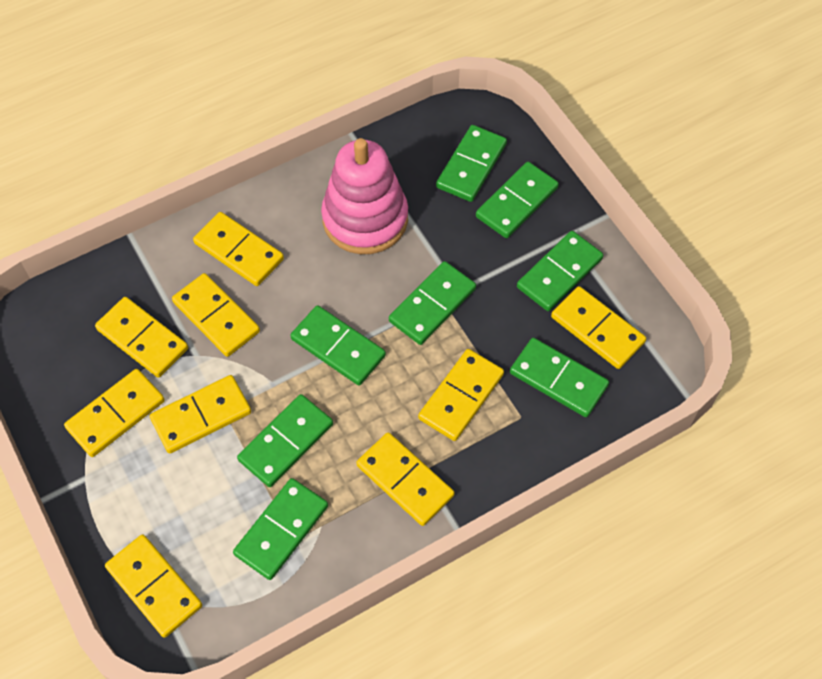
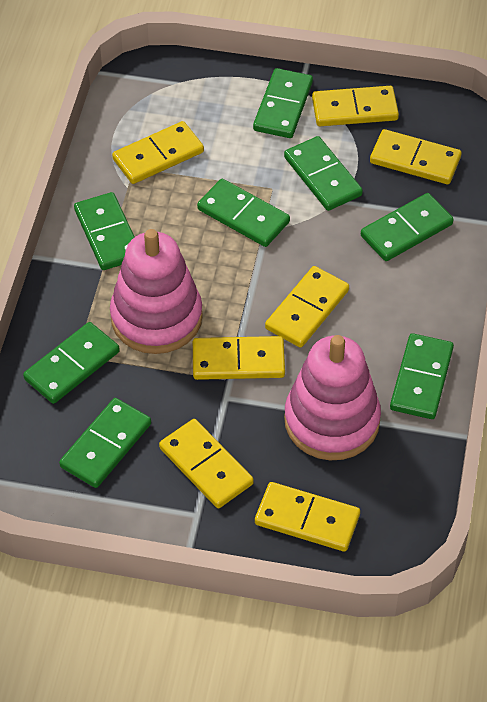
pink stacking toy: [321,138,408,254] = 1 -> [110,229,203,354] [284,335,381,460] = 2
yellow domino: [64,369,165,457] [95,297,188,378] [105,534,202,638] [150,375,251,454] [172,273,260,357] [193,212,284,286] [356,432,455,526] [418,349,504,441] [551,286,646,369] = 9 -> [112,121,204,184] [159,419,254,508] [193,336,285,380] [255,482,360,552] [265,266,349,348] [312,86,399,126] [370,129,462,184] = 7

